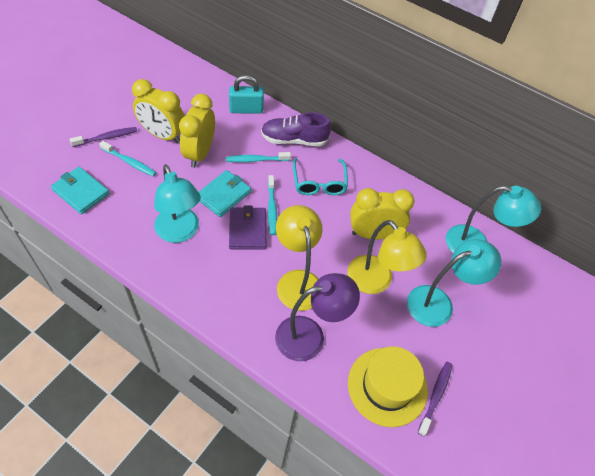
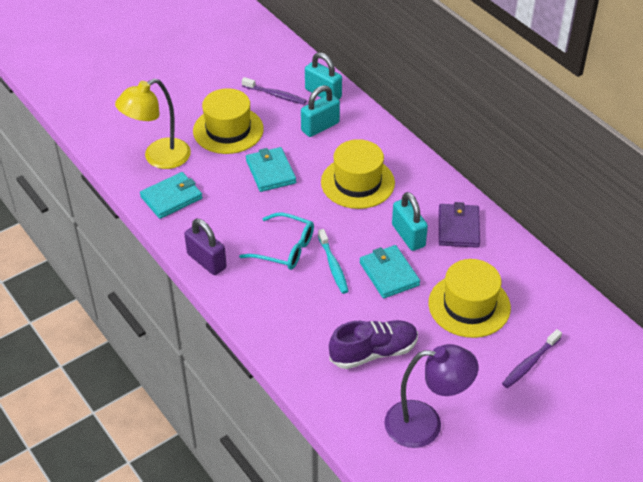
purple padlock: none = 0 -> [184,219,227,275] = 1
turquoise lamp: [154,164,201,243] [407,239,501,327] [446,186,541,253] = 3 -> none = 0
turquoise padlock: [229,75,264,114] = 1 -> [301,85,340,137] [305,52,342,99] [392,192,428,251] = 3
turquoise toothbrush: [99,141,156,176] [226,152,291,162] [268,175,277,235] = 3 -> [318,229,349,294] = 1
turquoise wallet: [51,167,109,214] [199,170,251,217] = 2 -> [140,172,203,219] [246,147,296,192] [360,245,420,299] = 3
yellow clock: [132,79,185,143] [179,94,215,168] [350,188,414,240] = 3 -> none = 0
yellow hat: [348,346,428,427] = 1 -> [193,88,264,154] [321,139,395,209] [429,259,511,338] = 3
yellow lamp: [276,205,323,311] [347,220,427,294] = 2 -> [115,78,191,169] = 1

